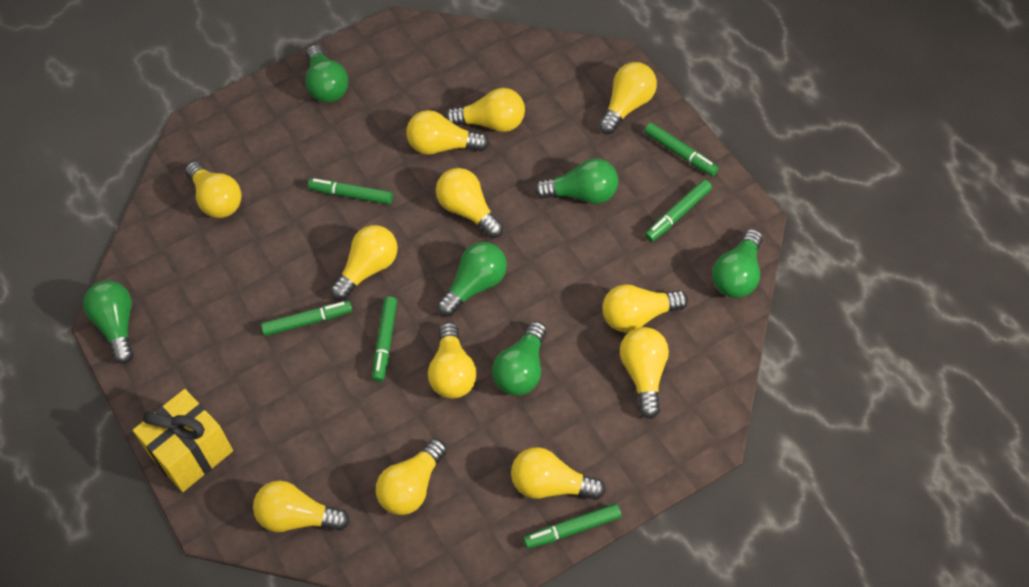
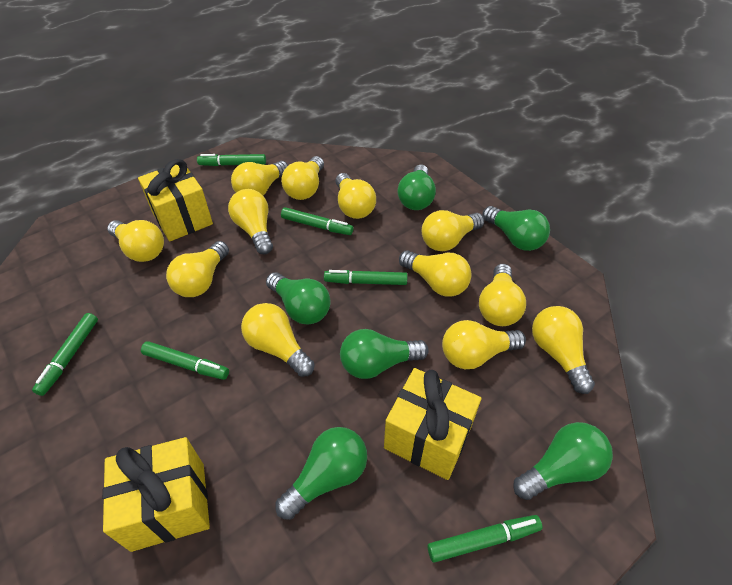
yellow gift: [133,389,233,492] = 1 -> [102,437,210,552] [138,159,213,241] [384,368,481,480] = 3

